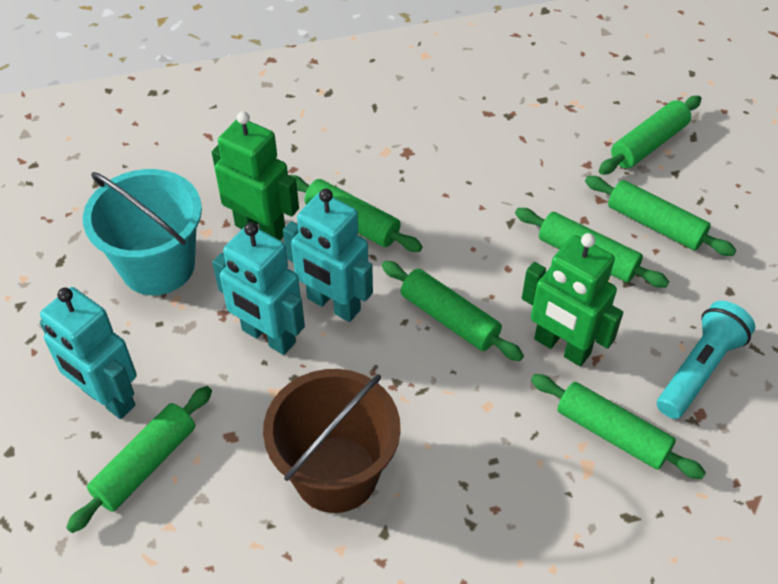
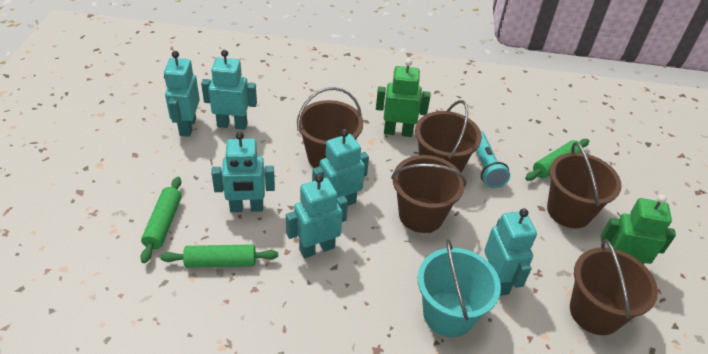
brown bucket: [263,369,400,513] = 1 -> [297,87,363,168] [391,155,467,233] [415,100,482,173] [547,142,622,228] [570,239,658,335] = 5
green rolling pin: [66,386,212,533] [290,175,423,252] [382,261,524,361] [515,208,669,288] [531,374,706,479] [585,176,736,256] [599,96,701,175] = 7 -> [140,177,182,263] [161,244,278,268] [525,139,589,181] = 3
turquoise robot: [40,287,137,419] [212,222,305,355] [283,189,373,322] = 3 -> [164,51,200,137] [201,50,257,130] [211,132,275,212] [286,174,348,258] [312,129,369,206] [484,208,537,296] = 6

